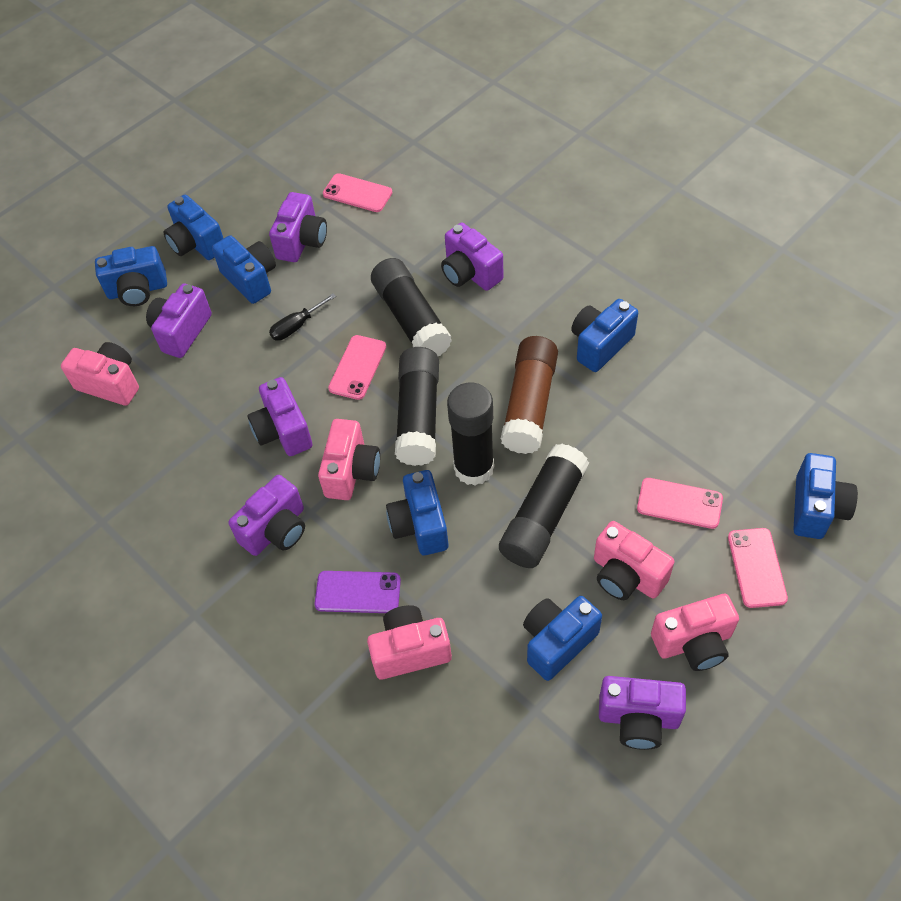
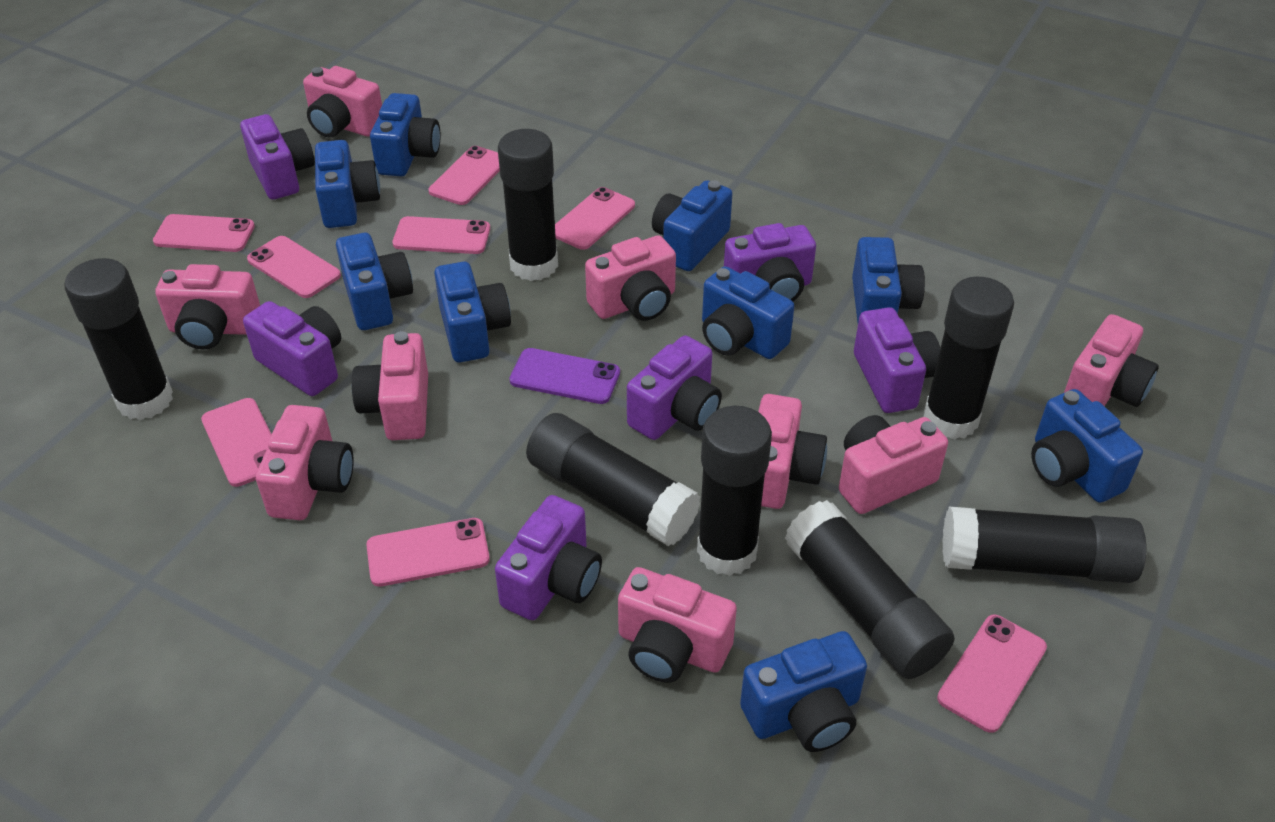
black glue stick: [371,258,452,356] [395,347,439,466] [447,382,494,486] [499,443,589,568] = 4 -> [65,258,173,420] [498,129,558,281] [526,413,700,546] [697,406,772,576] [785,500,954,679] [924,277,1014,439] [942,507,1146,583] = 7
black screwdriver: [269,294,336,341] = 1 -> none = 0
blue camera: [95,246,167,306] [163,195,224,260] [212,235,276,304] [386,470,449,555] [523,596,602,681] [571,299,638,372] [793,453,858,539] = 7 -> [315,140,380,228] [336,233,413,330] [370,93,441,176] [434,262,511,362] [652,180,732,271] [702,266,795,359] [740,631,867,752] [852,237,925,322] [1031,389,1143,503] = 9
brown glue stick: [501,336,558,454] = 1 -> none = 0
pink camera: [61,342,139,406] [318,419,380,500] [367,605,452,679] [594,521,674,600] [651,594,739,671] = 5 -> [155,264,260,349] [256,405,354,520] [303,66,382,138] [352,331,428,440] [585,235,676,321] [618,567,737,683] [758,394,827,509] [839,415,948,514] [1064,314,1159,407] = 9
pink phone: [323,173,392,212] [328,335,386,400] [637,478,723,529] [728,528,788,608] = 4 -> [153,214,255,252] [201,398,272,487] [247,236,341,298] [366,518,490,587] [392,216,490,254] [428,146,500,205] [555,187,635,250] [937,615,1047,733] = 8

